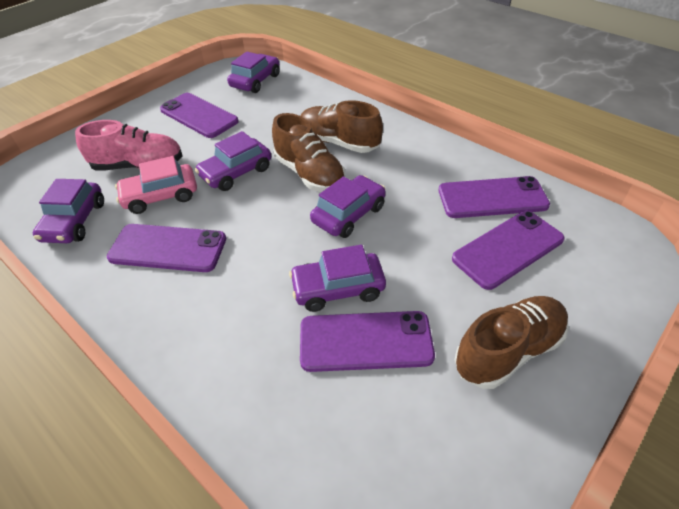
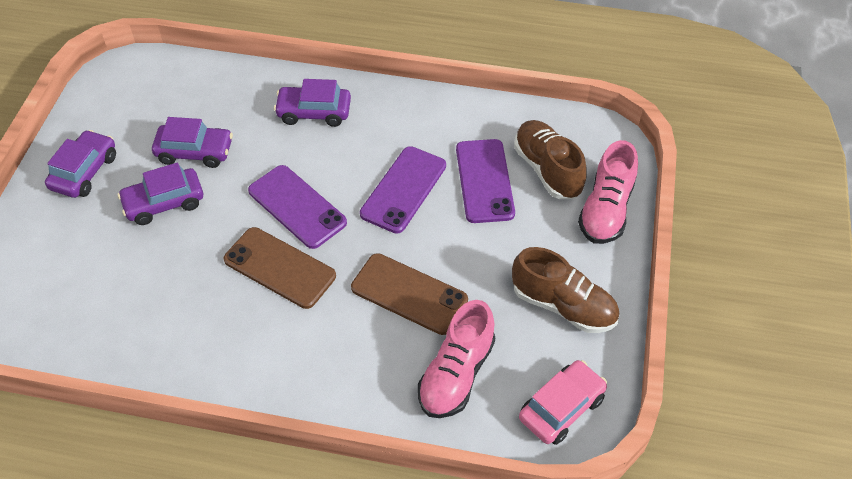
brown phone: none = 0 -> [224,227,336,309] [351,253,468,335] = 2
brown shoe: [272,113,346,192] [300,100,383,153] [455,296,569,389] = 3 -> [512,247,619,333] [514,120,587,199] = 2
pink shoe: [75,120,183,171] = 1 -> [418,300,495,418] [578,140,638,244] = 2
purple car: [33,179,104,243] [195,131,271,191] [227,51,280,93] [289,245,386,312] [310,175,386,238] = 5 -> [45,130,116,198] [118,163,203,225] [152,117,233,168] [274,79,351,127] = 4
purple phone: [107,224,226,272] [160,93,239,138] [300,311,435,372] [439,176,550,218] [452,211,565,290] = 5 -> [248,165,347,249] [360,146,446,234] [456,139,515,223] = 3

